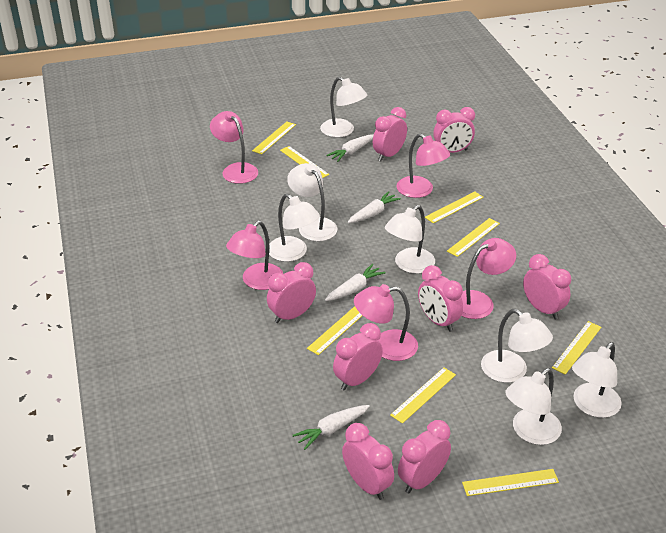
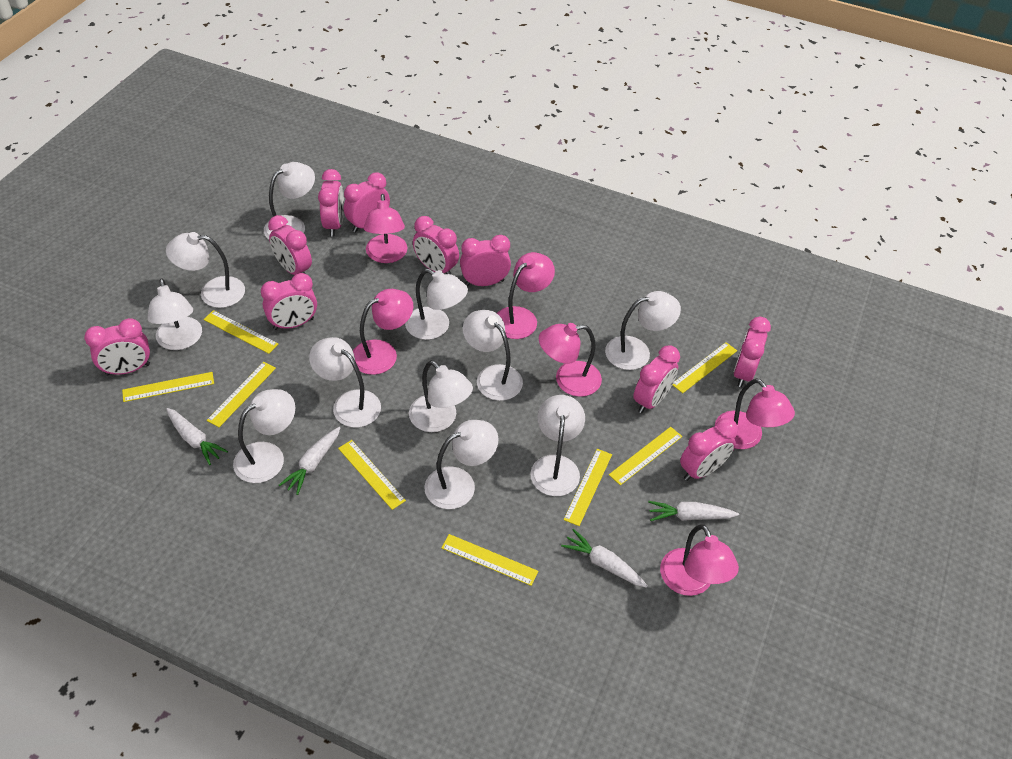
pink clock: [267,262,316,323] [333,323,383,390] [342,423,394,500] [373,107,407,161] [398,420,451,494] [418,265,463,332] [433,107,475,153] [523,254,571,319] = 8 -> [84,318,150,376] [261,273,317,330] [268,215,312,275] [318,169,344,236] [344,172,390,233] [413,216,459,275] [460,235,511,286] [634,345,680,413] [680,418,738,481] [734,317,771,387] = 10
pink lamp: [210,111,258,184] [226,221,283,290] [354,284,418,361] [396,134,450,198] [461,238,516,319] = 5 -> [353,289,413,375] [364,194,407,263] [497,252,555,339] [539,323,602,397] [660,524,739,596] [715,379,795,449] = 6
white lamp: [269,194,320,262] [287,163,337,241] [320,77,367,138] [385,205,435,274] [481,309,553,383] [505,368,562,445] [572,342,622,418] = 7 -> [147,278,202,350] [166,232,245,308] [233,389,295,483] [264,162,315,239] [309,337,381,427] [405,269,468,340] [409,361,473,432] [424,420,498,509] [463,310,523,401] [530,395,585,496] [605,291,681,370] = 11

